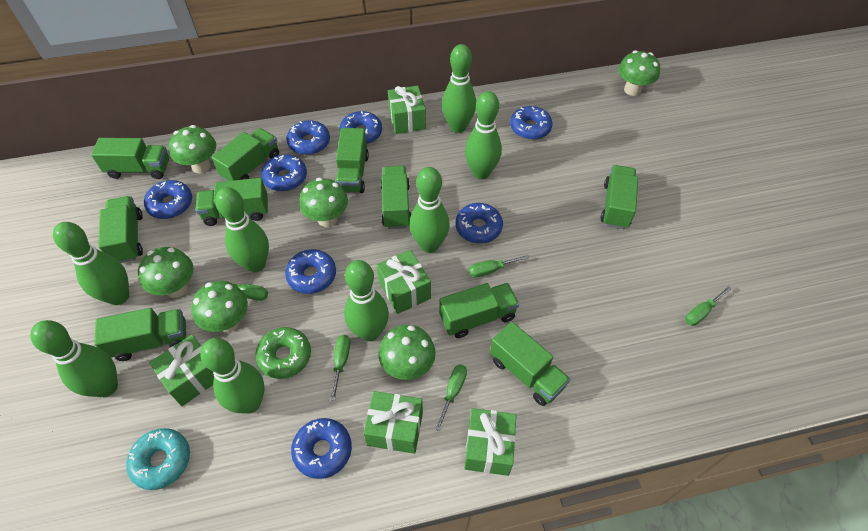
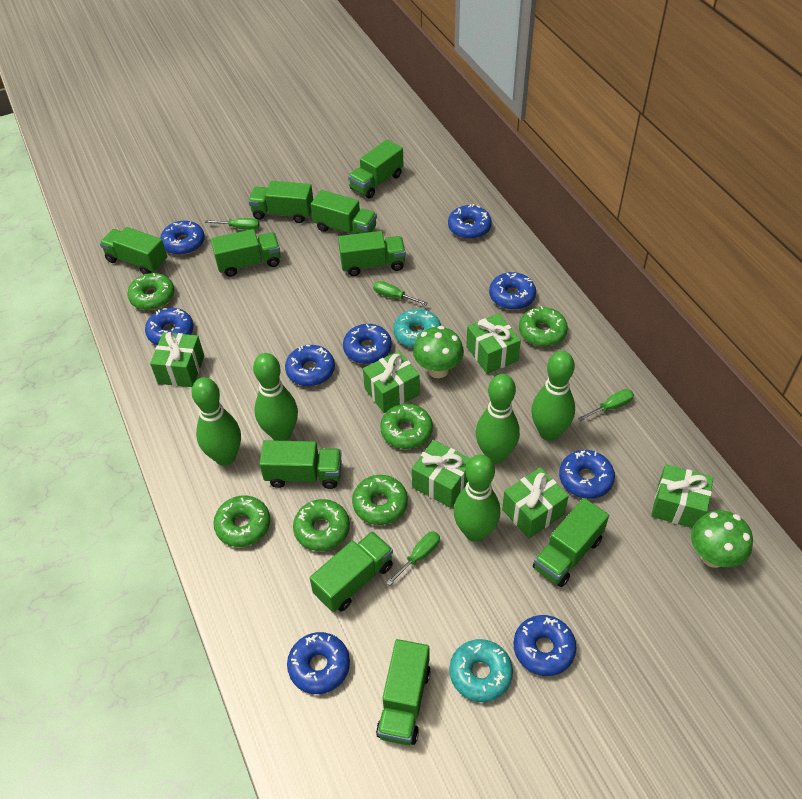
blue donut: [144,180,192,219] [261,154,307,191] [285,249,336,294] [286,120,330,155] [291,418,352,479] [340,111,382,144] [455,203,503,243] [510,106,552,140] = 8 -> [145,308,194,345] [160,221,205,255] [285,345,335,386] [287,632,350,694] [343,324,392,364] [448,204,492,239] [489,272,536,310] [513,615,576,676] [559,450,615,499] = 9
green bowling pin: [30,320,118,397] [53,222,129,305] [200,338,264,414] [215,187,269,272] [344,260,389,341] [410,167,449,253] [442,44,476,133] [465,91,502,179] = 8 -> [191,377,241,466] [253,353,298,441] [454,454,500,542] [476,374,520,463] [531,351,575,441] = 5
green donut: [255,327,311,379] = 1 -> [127,273,175,310] [213,495,270,547] [293,499,350,551] [352,475,408,525] [380,404,433,449] [519,306,568,347] = 6
green gift: [149,334,214,406] [363,391,423,454] [377,250,431,314] [388,86,426,134] [464,408,517,476] = 5 -> [150,332,204,387] [363,351,420,413] [412,440,471,508] [466,313,521,374] [502,467,569,539] [651,464,714,528] = 6
green mushroom: [138,247,193,298] [169,125,216,173] [191,281,248,332] [299,177,348,227] [379,325,436,380] [618,50,660,96] = 6 -> [413,326,464,378] [691,510,753,568] = 2
green screwdriver: [206,281,268,301] [330,335,350,401] [435,364,467,431] [469,255,529,278] [685,286,732,326] = 5 -> [205,218,259,230] [373,281,428,305] [387,531,440,585] [577,389,634,421] = 4
turquoise donut: [126,428,190,490] = 1 -> [393,309,441,348] [449,639,513,702] = 2

